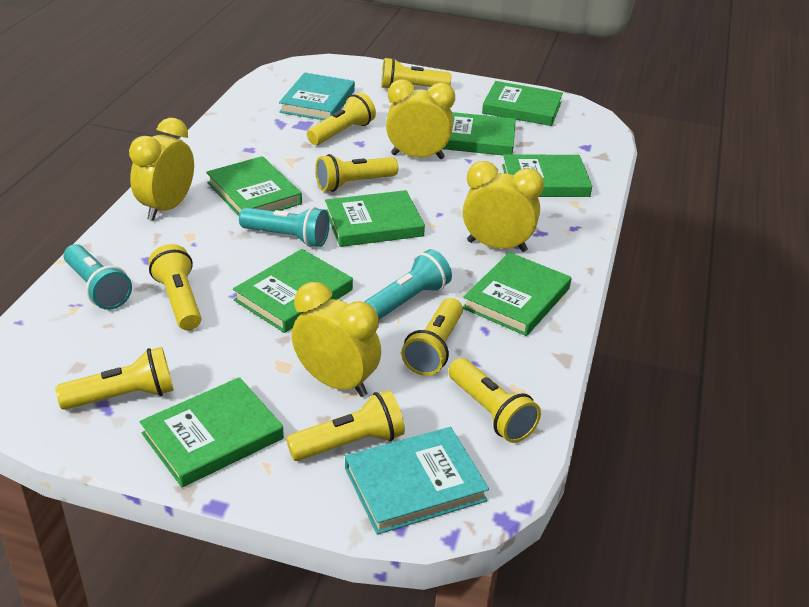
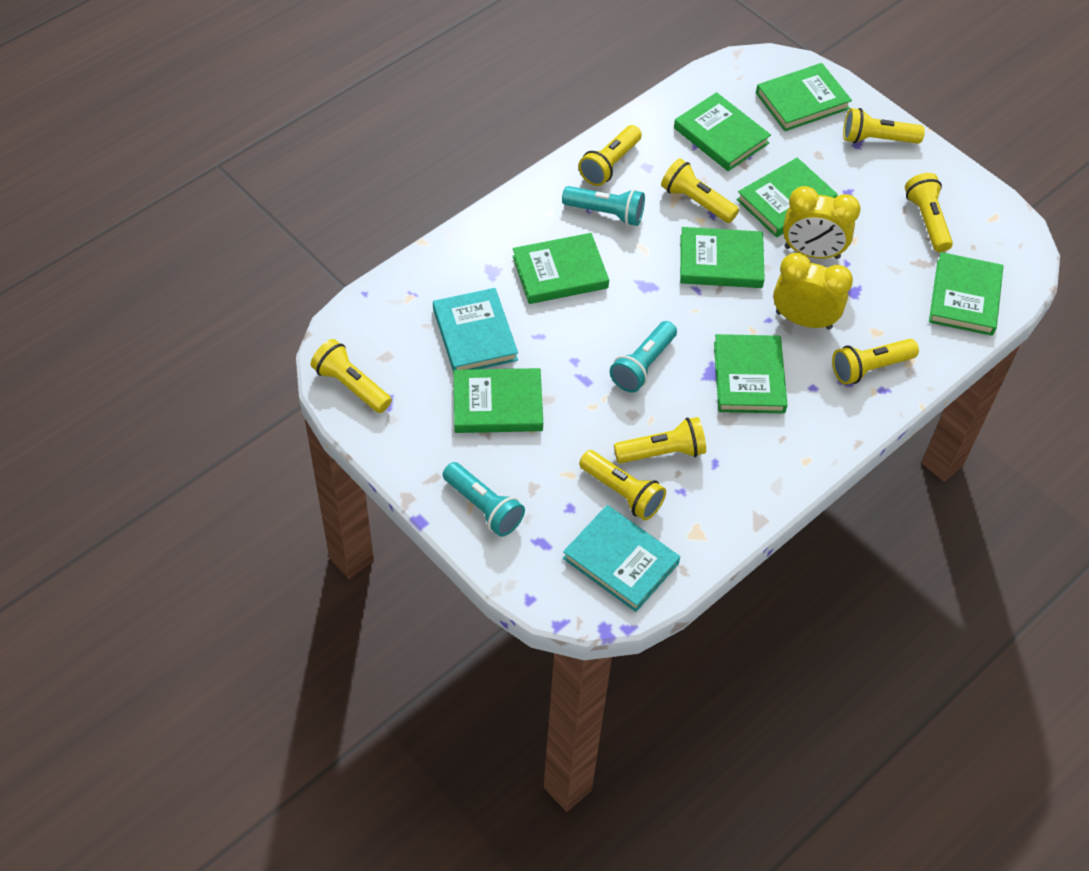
yellow clock: [129,118,194,221] [292,282,381,397] [386,79,455,159] [463,161,544,252] = 4 -> [773,253,853,330] [783,186,861,259] = 2

